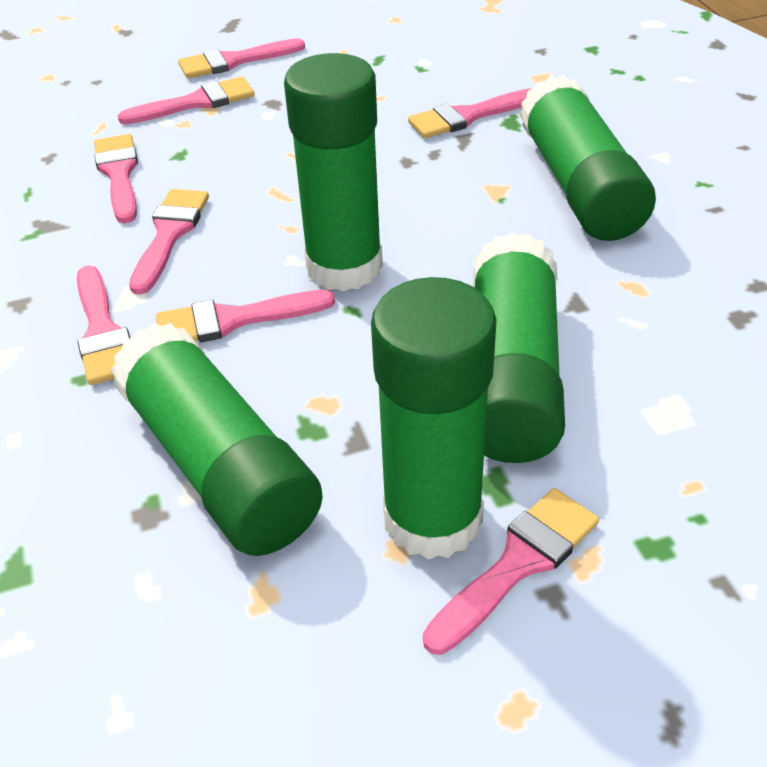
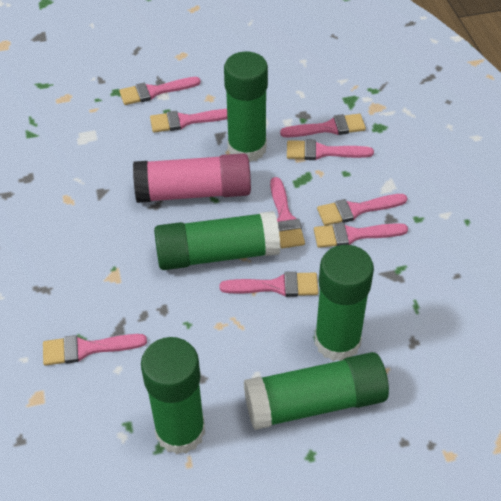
pink brush: [77,265,130,385] [94,134,138,223] [118,77,255,124] [129,189,209,295] [156,290,335,342] [178,38,305,78] [408,88,532,138] [423,488,599,655] = 8 -> [43,334,147,366] [119,77,201,105] [150,109,227,133] [220,272,318,297] [270,177,305,248] [280,114,366,137] [287,140,374,160] [314,223,408,248] [317,194,407,226] = 9
pink glue stick: none = 0 -> [133,153,251,203] = 1

